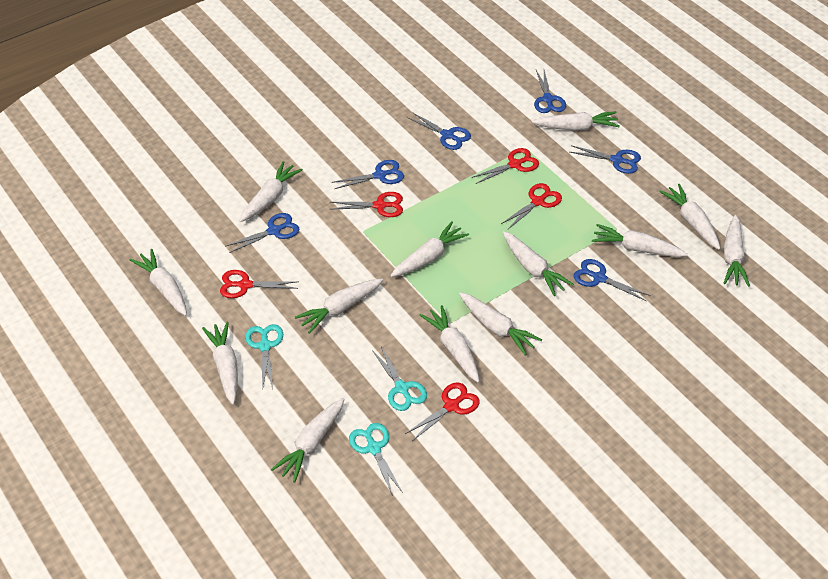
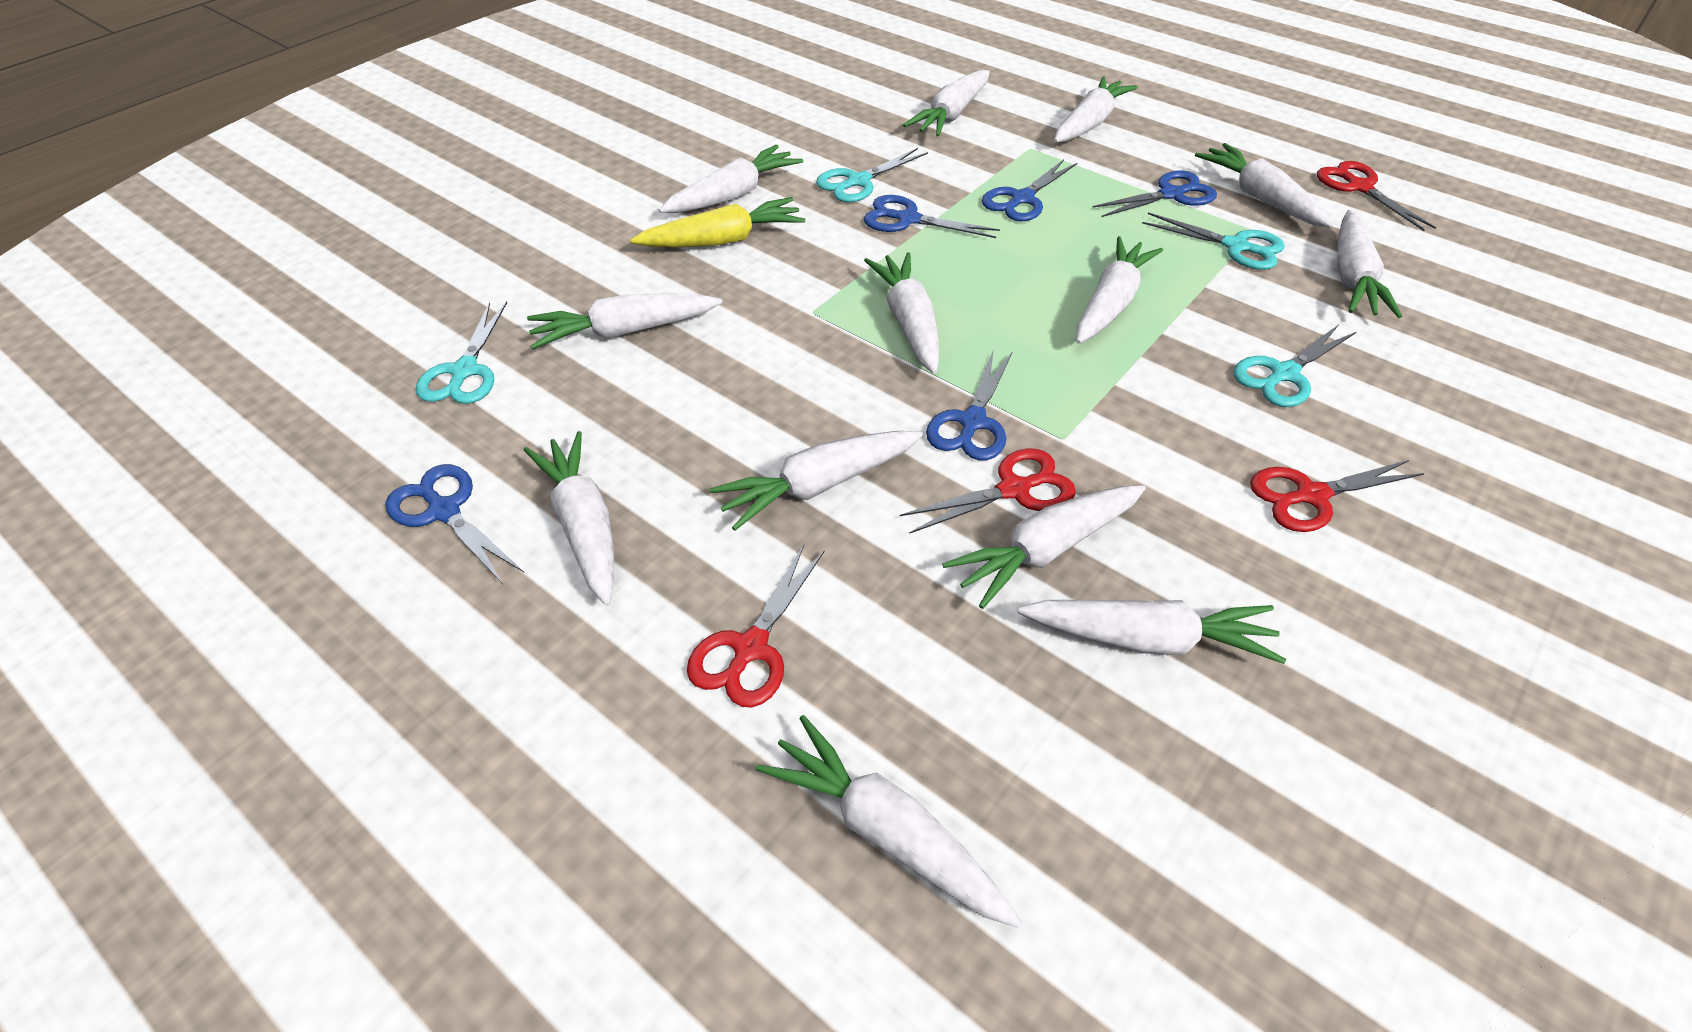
blue scissors: [226,213,299,253] [332,160,404,189] [407,112,471,150] [534,70,566,113] [570,145,641,174] [573,259,650,301] = 6 -> [385,464,524,584] [864,195,1000,238] [926,349,1013,460] [982,160,1077,221] [1092,171,1217,217] = 5
red scissors: [220,270,299,298] [330,192,403,217] [405,383,480,441] [471,148,539,184] [501,183,562,229] = 5 -> [687,545,825,707] [900,449,1076,534] [1250,460,1425,532] [1317,161,1436,231] = 4
turquoise scissors: [245,324,283,389] [349,423,403,496] [372,346,427,411] = 3 -> [416,301,507,404] [816,148,928,202] [1142,212,1285,270] [1233,325,1356,407] = 4
yellow carrot: none = 0 -> [630,197,805,247] = 1

